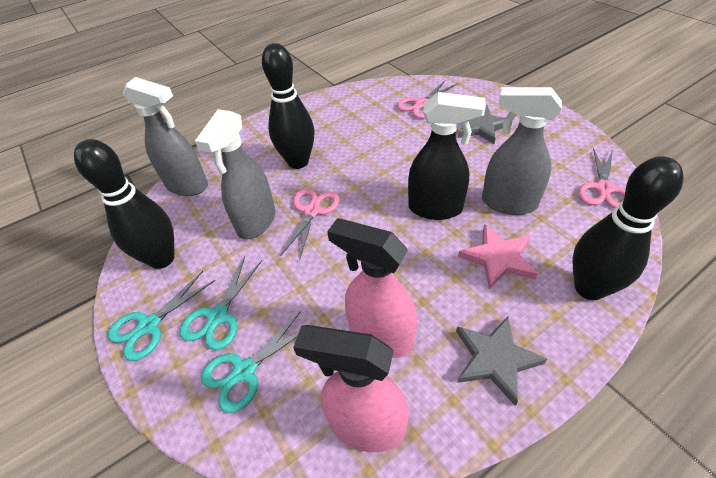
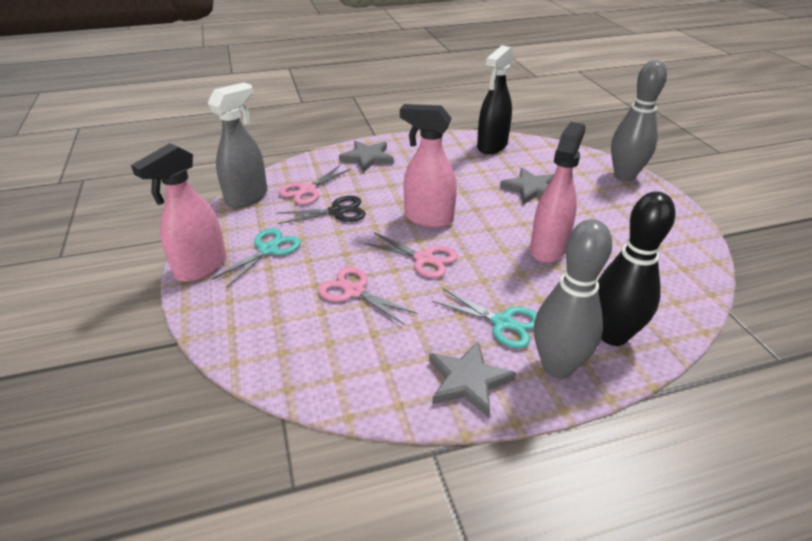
black bowling pin: [74,139,175,269] [262,43,314,169] [572,156,684,300] = 3 -> [598,191,676,346] = 1
black scissors: none = 0 -> [277,196,366,224] = 1
grey bowling pin: none = 0 -> [534,219,612,379] [611,60,667,181] = 2
grey spray bottle: [123,77,208,196] [195,109,275,240] [482,87,562,215] = 3 -> [207,82,267,208] = 1
grey star: [456,317,547,406] [458,105,513,144] = 2 -> [339,141,394,173] [429,341,516,418] [500,168,554,205] = 3
pink spray bottle: [293,325,408,452] [327,218,417,358] = 2 -> [131,143,227,282] [400,104,457,228] [530,122,586,263] = 3
pink star: [458,224,538,289] = 1 -> none = 0
turquoise scissors: [108,271,215,361] [180,257,262,350] [201,311,315,413] = 3 -> [212,228,301,288] [432,288,537,349] = 2

